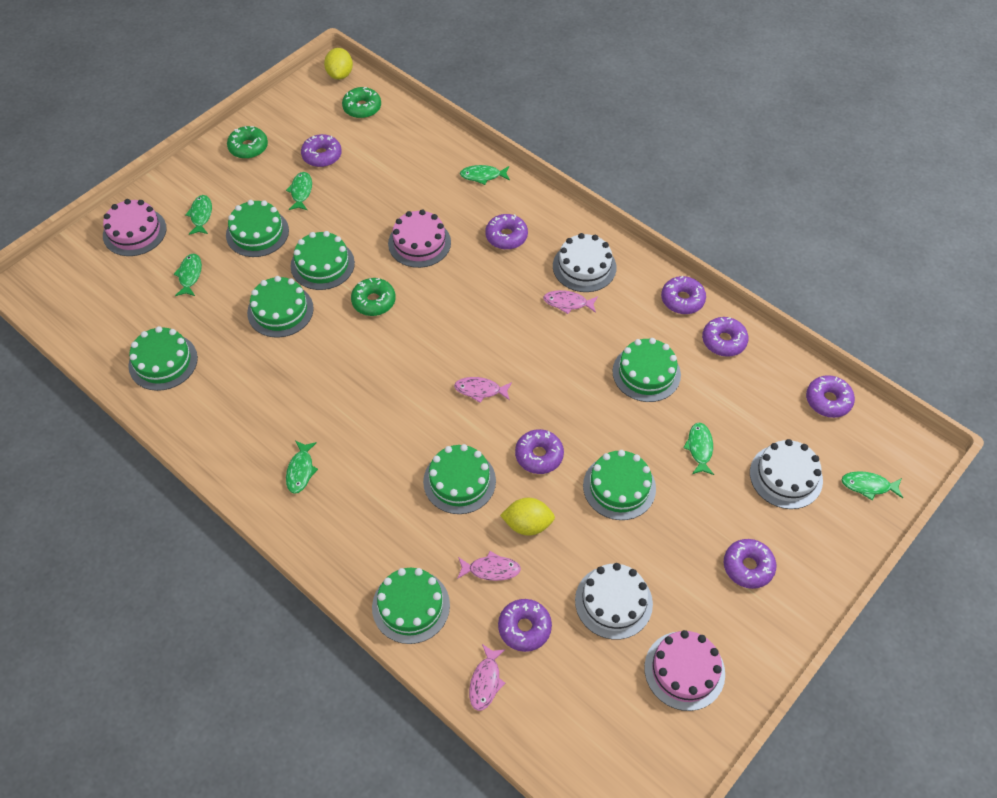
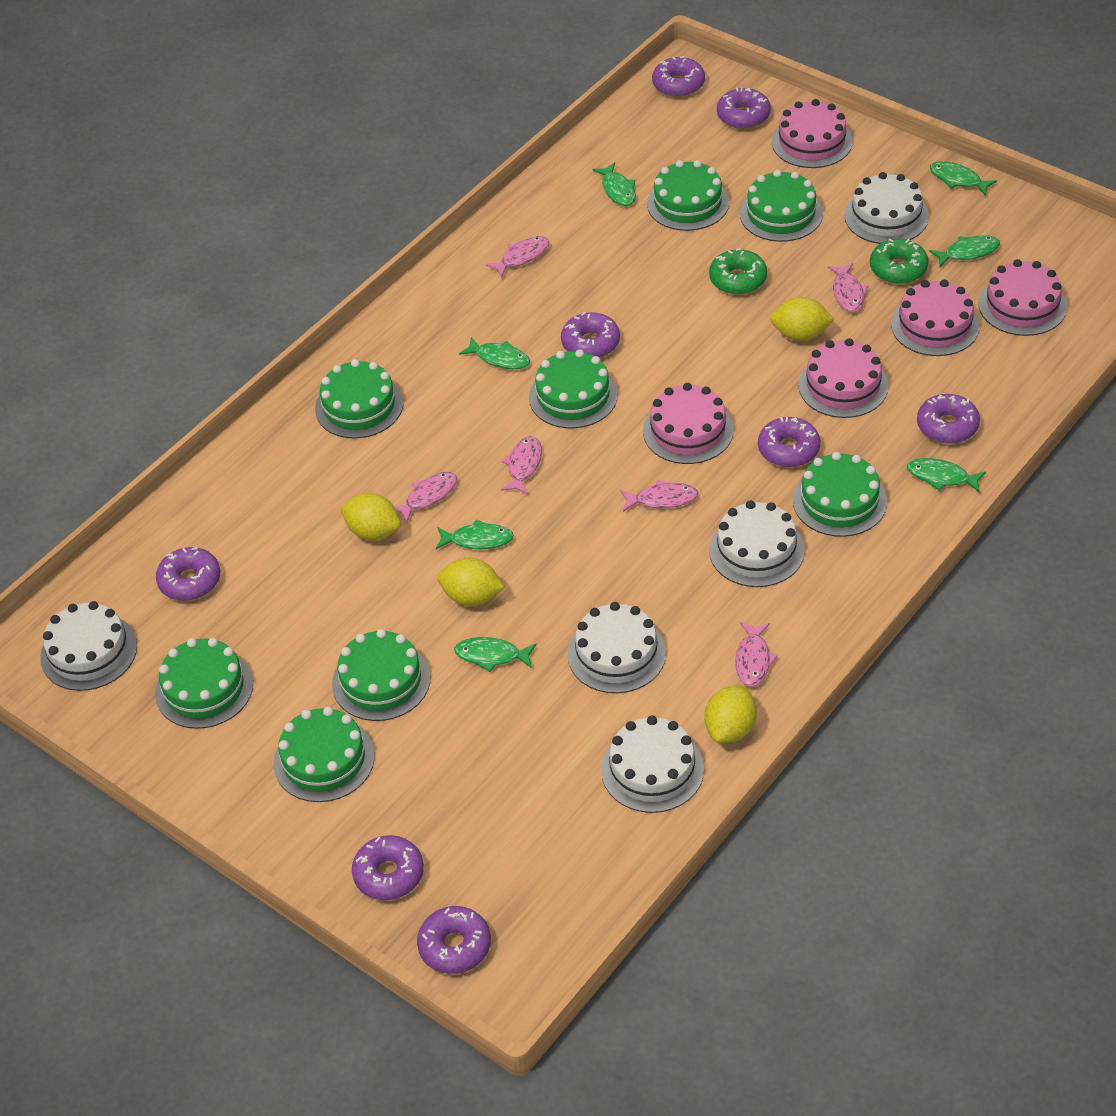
green donut: [227,126,268,159] [342,87,381,118] [351,278,396,316] = 3 -> [709,248,767,295] [870,239,928,284] = 2
pink cake: [103,199,167,256] [388,209,451,268] [644,630,725,711] = 3 -> [643,383,734,464] [772,99,853,168] [798,338,889,418] [891,279,980,356] [978,259,1067,336] = 5
pink fish: [454,377,512,403] [457,551,521,581] [469,644,506,711] [543,290,598,314] = 4 -> [394,472,457,523] [485,236,549,278] [501,436,542,494] [620,480,698,512] [735,622,778,687] [827,263,868,312] = 6
white cake: [553,233,616,292] [575,563,653,640] [750,439,823,509] = 3 -> [40,601,137,691] [568,602,666,693] [601,715,704,813] [709,500,805,587] [845,172,929,244] = 5
yellow lemon: [324,48,353,80] [500,498,555,536] = 2 -> [340,493,401,540] [437,558,505,606] [705,686,757,743] [770,297,834,341] = 4

